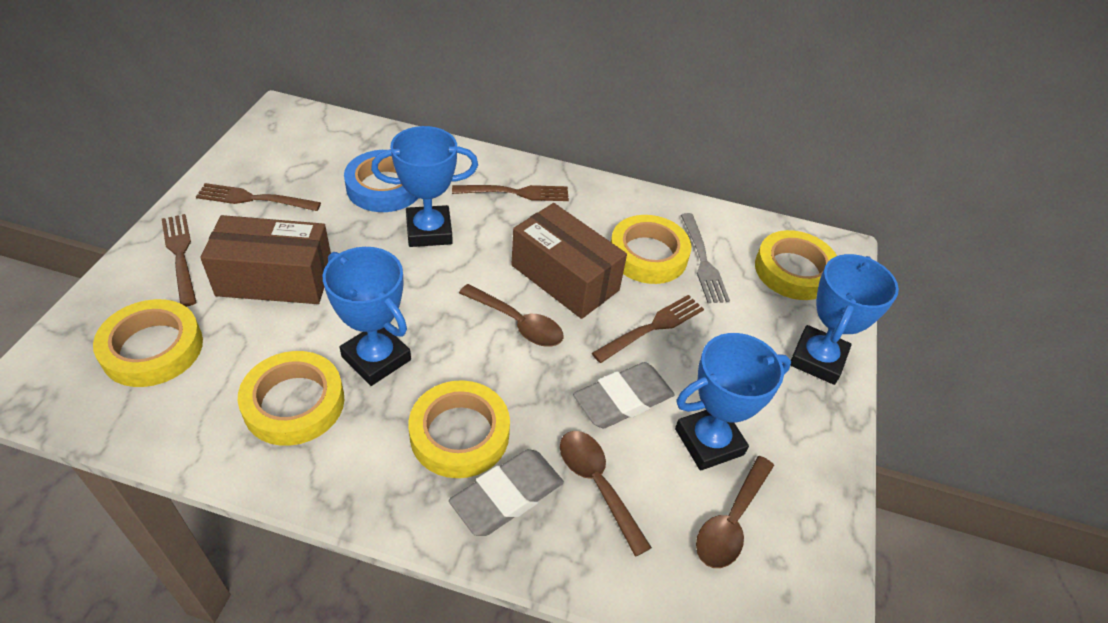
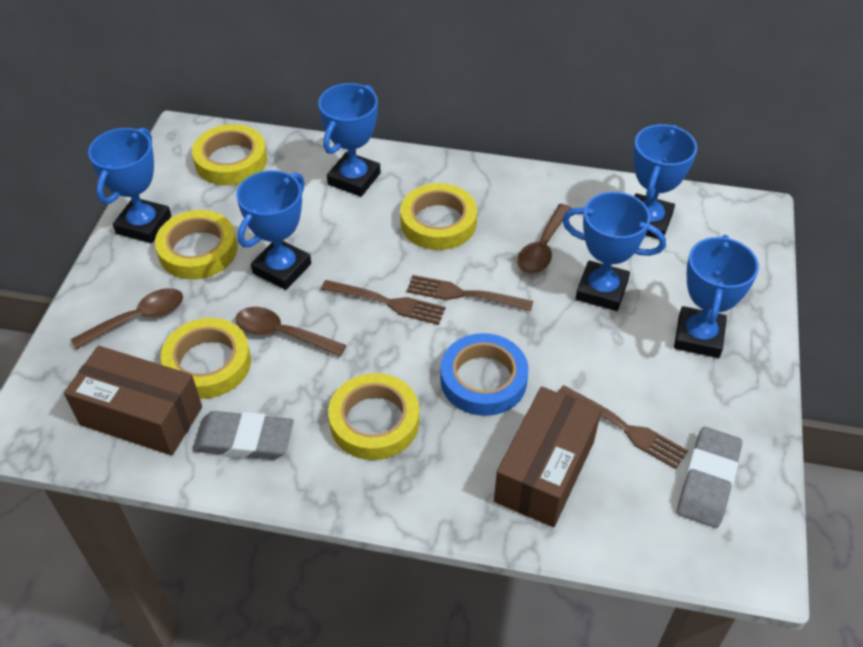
blue trophy: [323,247,411,386] [371,126,478,247] [675,333,791,471] [790,254,899,385] = 4 -> [88,128,171,243] [236,170,311,290] [318,83,381,197] [562,192,666,311] [633,124,697,239] [674,235,759,358] = 6
brown fork: [162,214,197,307] [196,183,321,211] [452,185,569,201] [592,295,704,363] = 4 -> [321,280,446,325] [407,275,533,311] [558,385,688,469] = 3
grey fork: [681,213,730,303] = 1 -> none = 0

